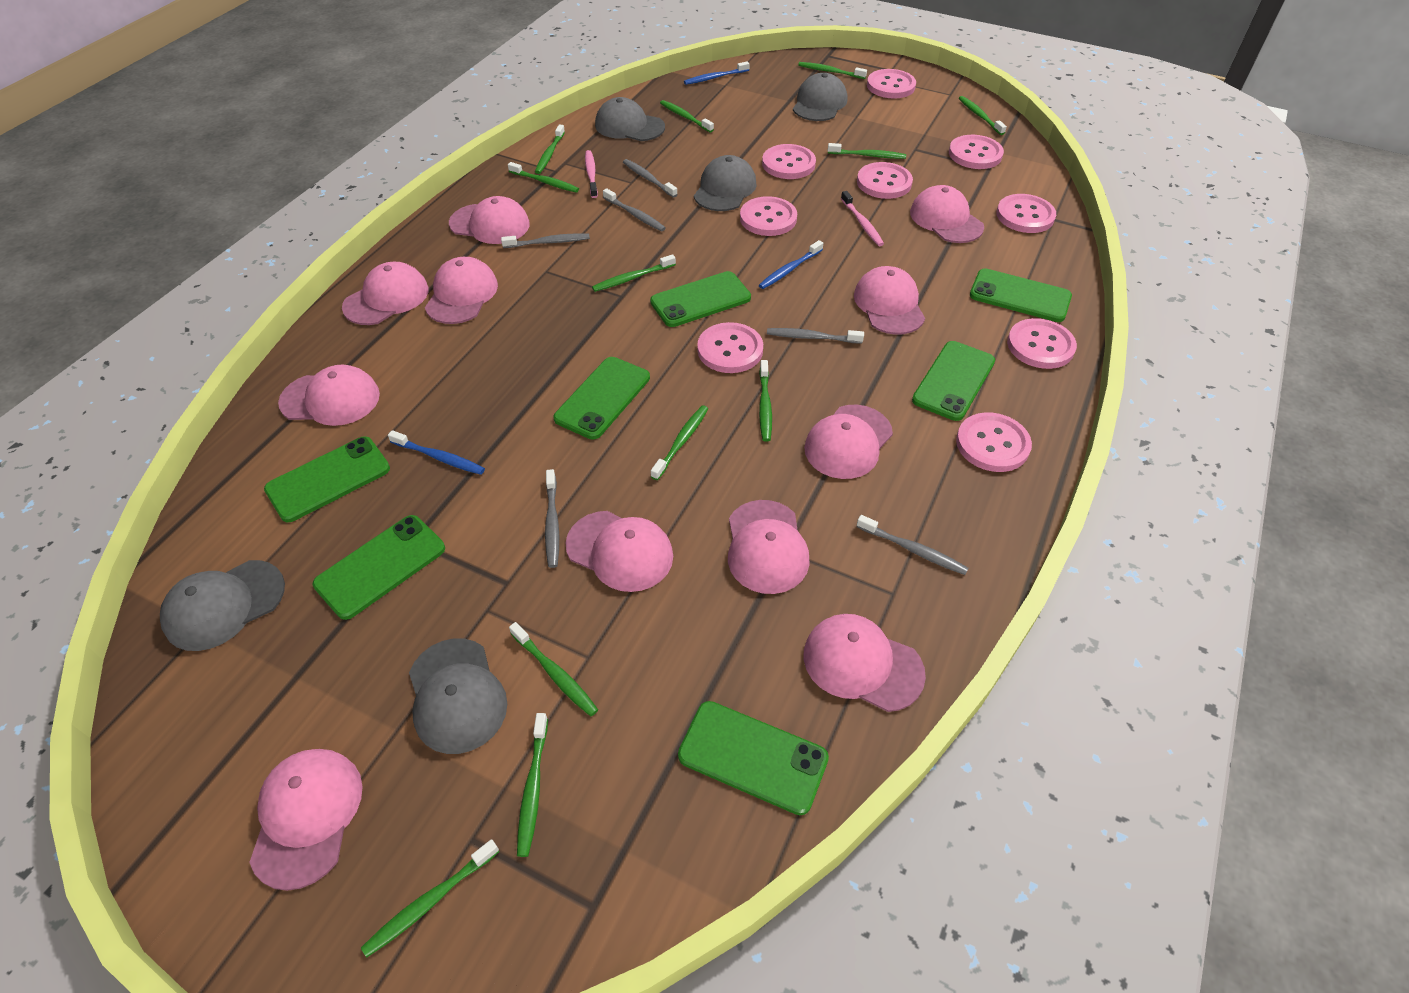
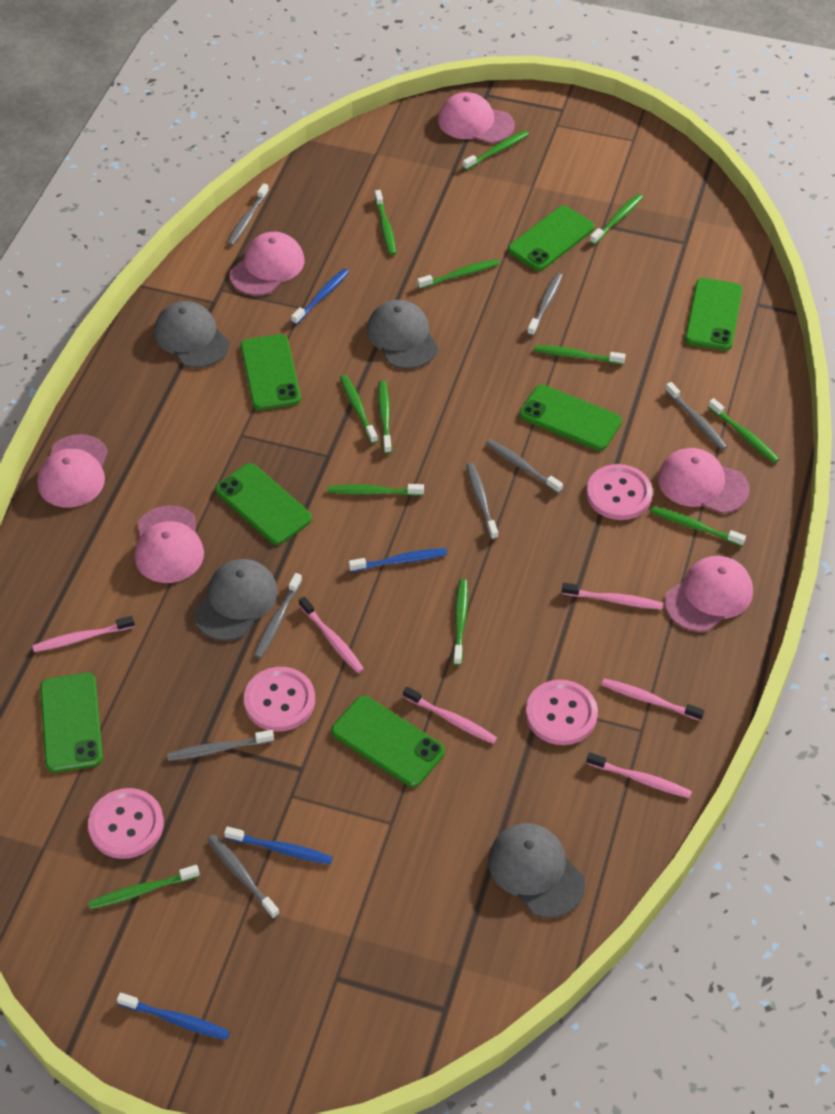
blue toothbrush: [388,430,485,475] [684,61,750,85] [759,240,823,289] = 3 -> [117,993,230,1040] [224,827,333,864] [291,268,349,325] [349,548,447,572] = 4
grey cap: [160,560,285,651] [409,638,507,754] [595,97,665,141] [694,155,757,211] [793,73,847,121] = 5 -> [154,301,229,368] [194,559,278,641] [367,300,438,369] [488,823,585,918] = 4
grey toothbrush: [501,233,590,248] [545,469,559,568] [603,188,666,232] [623,159,678,198] [767,328,864,344] [856,515,968,575] = 6 -> [167,730,274,761] [207,834,280,919] [227,183,269,246] [254,573,302,658] [466,463,498,540] [485,439,563,494] [527,273,563,336] [665,382,727,450] = 8
pink button: [697,322,763,373] [740,196,797,236] [762,144,816,179] [857,162,913,199] [867,69,916,98] [949,135,1004,169] [956,412,1032,472] [996,194,1056,233] [1007,318,1077,369] = 9 -> [88,788,164,859] [244,667,315,732] [526,680,598,745] [586,464,653,520] = 4
pink cap: [249,749,363,891] [278,365,380,426] [342,262,429,325] [425,257,498,324] [449,196,530,244] [566,511,673,592] [728,500,810,594] [804,405,893,479] [804,614,926,712] [854,266,925,335] [910,185,984,243] = 11 -> [37,434,108,508] [135,505,204,583] [230,232,305,296] [438,92,515,144] [658,448,750,514] [664,556,753,632] = 6
pink toothbrush: [585,150,598,198] [841,191,884,246] = 2 -> [32,616,135,652] [299,596,364,673] [403,686,497,744] [562,583,663,610] [586,752,692,798] [602,678,704,721] = 6

